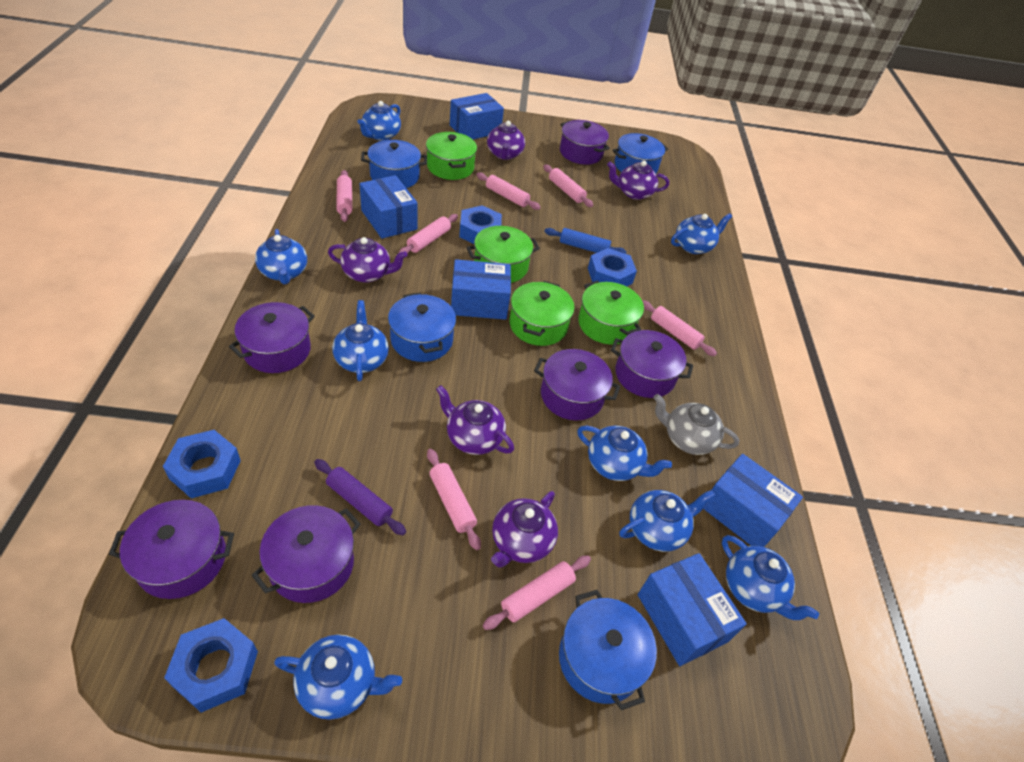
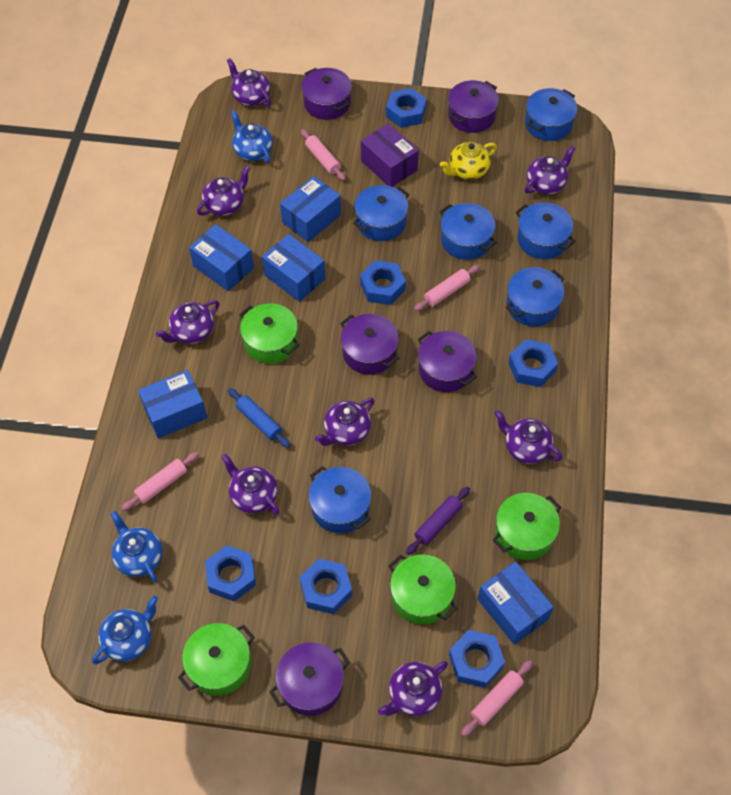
blue nut: [163,430,241,498] [164,618,258,713] [459,205,502,244] [588,248,637,287] = 4 -> [205,545,256,602] [300,559,352,614] [360,260,406,305] [386,88,427,128] [449,630,505,688] [508,339,558,387] = 6
blue pot: [361,140,427,188] [388,292,456,362] [559,590,657,710] [613,133,668,174] = 4 -> [309,466,371,533] [353,185,409,241] [439,203,497,260] [506,267,565,327] [515,202,576,259] [525,88,577,141] = 6
blue teapot: [255,229,307,284] [274,635,402,720] [332,300,389,381] [357,101,401,141] [577,426,672,481] [619,490,715,552] [671,213,732,254] [722,535,819,620] = 8 -> [92,596,158,664] [110,511,163,583] [231,110,273,163] = 3
grey teapot: [653,394,739,455] = 1 -> none = 0
pink rolling pin: [336,170,352,222] [399,214,458,254] [427,449,481,550] [476,172,541,210] [483,555,591,630] [543,164,593,207] [642,300,717,356] = 7 -> [121,452,199,511] [301,129,346,181] [414,265,480,311] [461,660,533,737] = 4
purple box: none = 0 -> [361,124,419,187] = 1
purple pot: [109,500,234,599] [229,302,315,373] [251,505,361,603] [534,349,620,421] [560,120,610,165] [611,330,693,398] = 6 -> [269,642,350,716] [301,68,352,120] [340,314,399,375] [418,331,477,392] [448,80,499,133] = 5
purple teapot: [328,237,407,283] [436,385,514,455] [487,121,525,160] [491,491,558,567] [607,161,669,200] = 5 -> [156,300,219,344] [197,166,250,216] [222,454,280,515] [227,58,271,106] [315,398,375,446] [378,661,448,716] [494,410,562,464] [525,145,576,195] = 8
yellow teapot: none = 0 -> [440,142,497,180] = 1

